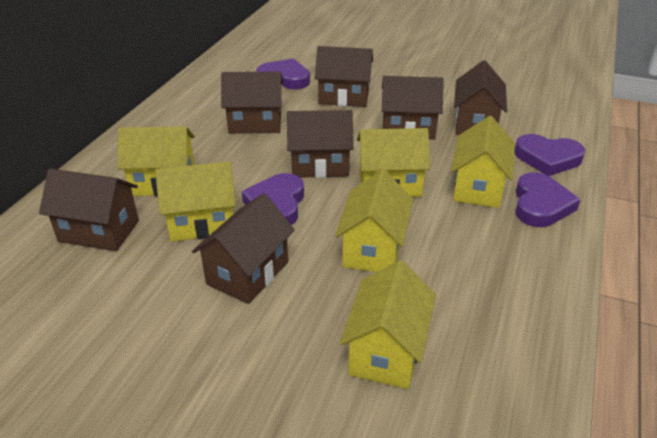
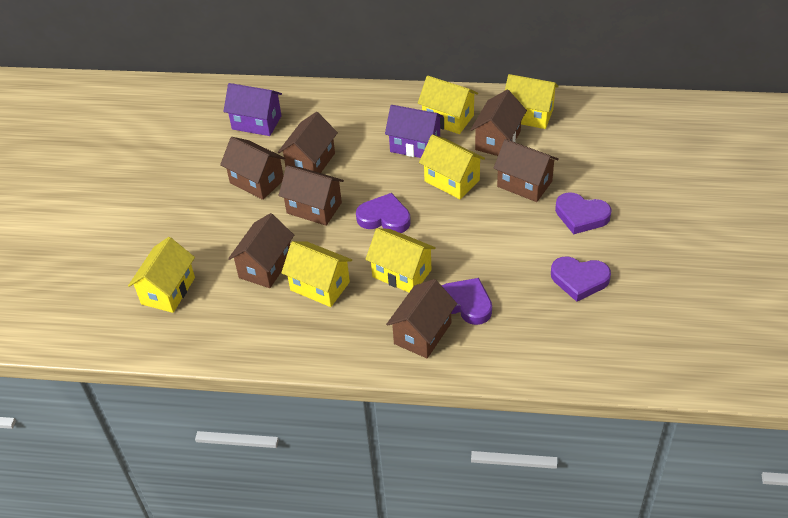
purple house: none = 0 -> [224,83,282,136] [385,105,444,158] = 2

